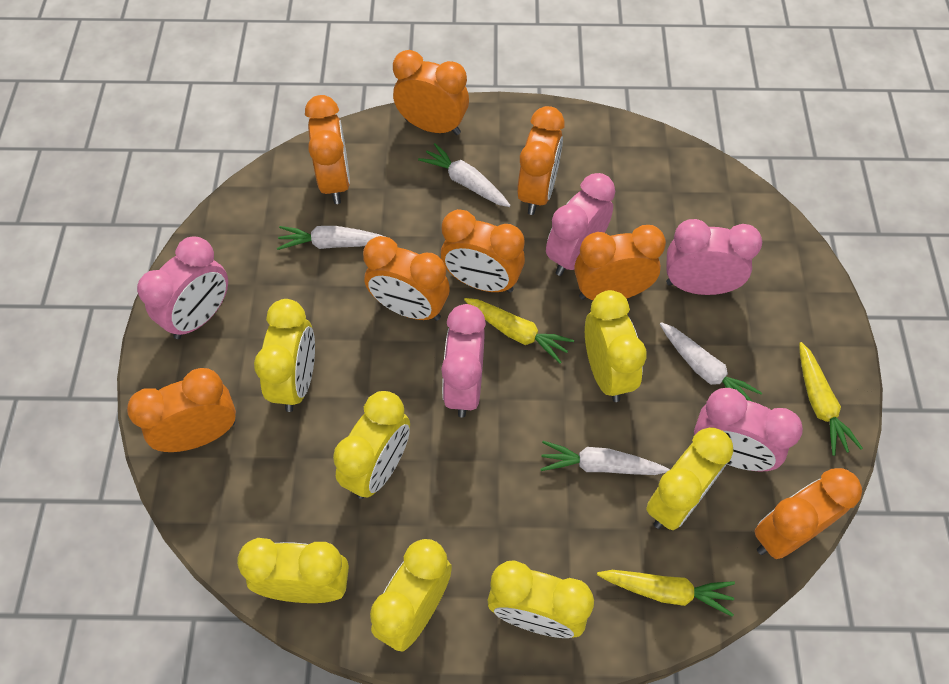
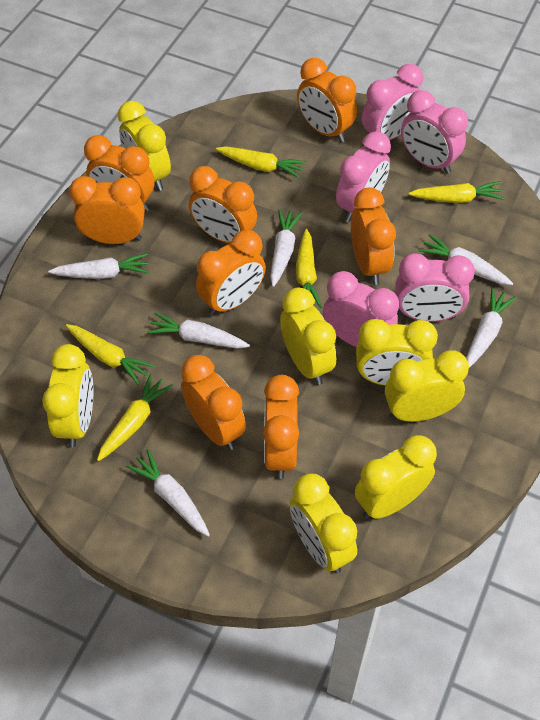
white carrot: [277,226,385,250] [418,143,511,207] [540,441,670,475] [660,322,762,402] = 4 -> [48,253,149,279] [126,449,210,537] [147,312,250,349] [270,209,302,287] [418,234,513,285] [466,288,516,368] = 6
yellow carrot: [464,298,574,364] [597,570,735,617] [799,342,863,456] = 3 -> [65,324,155,385] [97,373,173,461] [216,146,306,178] [296,229,322,308] [408,181,504,203] = 5

